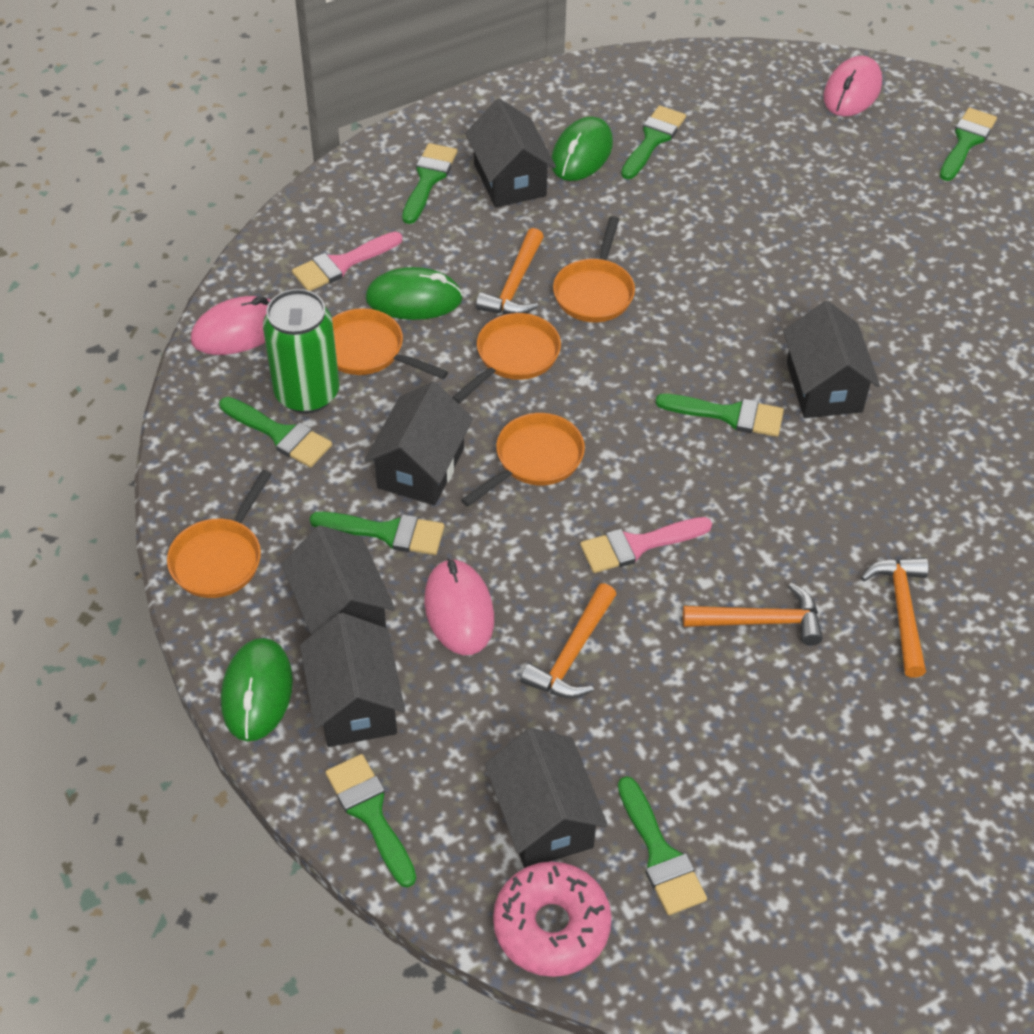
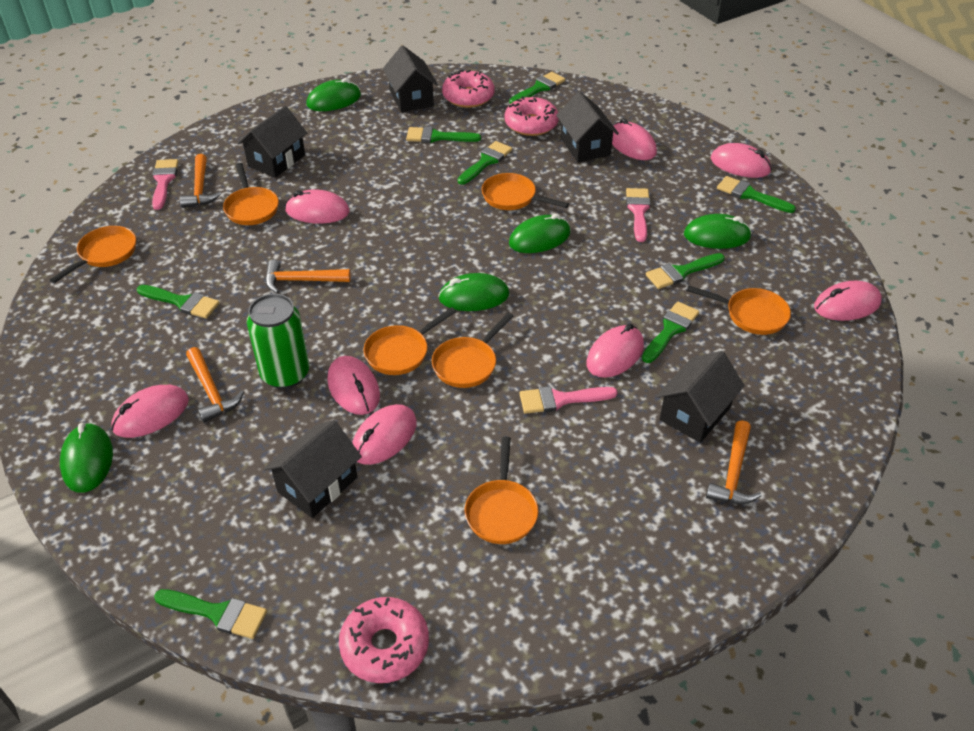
black house: [281,525,395,635] [300,613,405,747] [364,382,473,505] [465,99,556,208] [485,728,608,868] [783,301,880,418] = 6 -> [237,106,307,178] [264,420,362,518] [383,46,438,112] [556,91,619,162] [656,351,745,443] = 5
green mouse: [221,638,293,741] [366,267,463,320] [551,116,613,181] = 3 -> [60,423,113,493] [306,78,361,111] [438,273,509,311] [509,214,570,253] [684,214,752,249] = 5
orange pan: [167,470,272,598] [332,308,448,379] [452,313,561,404] [461,413,585,507] [553,216,635,322] = 5 -> [50,226,136,283] [223,163,279,225] [364,307,456,375] [432,313,514,388] [465,437,538,544] [482,173,569,210] [687,285,791,335] = 7
pink brush: [292,232,402,291] [580,517,712,573] = 2 -> [152,159,179,210] [519,386,618,414] [626,188,651,242] = 3
pink donut: [493,861,612,977] = 1 -> [339,597,429,683] [442,69,495,108] [505,97,559,136] = 3
pink mouse: [191,296,271,355] [424,558,494,655] [824,56,882,116] = 3 -> [111,385,189,438] [285,189,350,224] [328,356,380,415] [352,404,417,465] [586,324,644,378] [612,118,657,160] [711,143,772,178] [814,281,882,321] = 8

